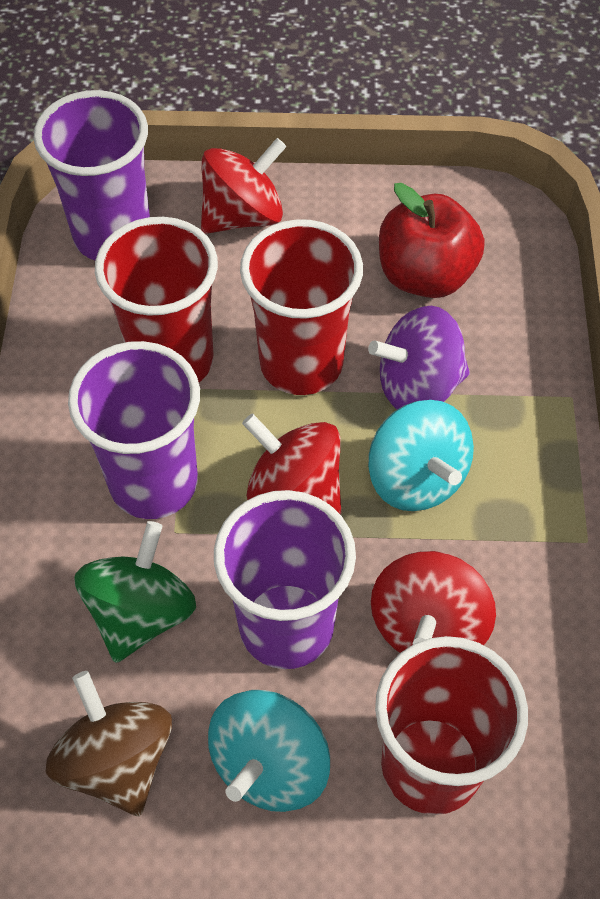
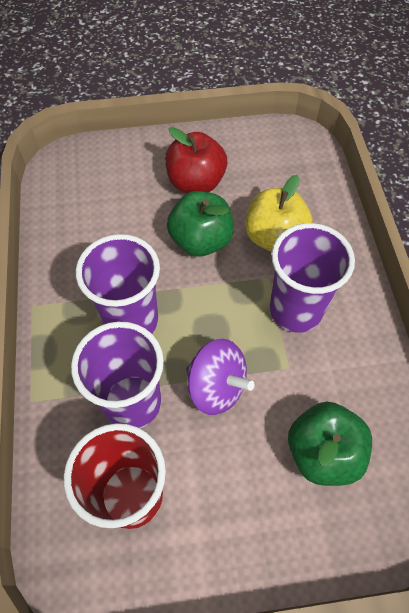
brown spinning top: [46,671,172,816] = 1 -> none = 0
green apple: none = 0 -> [167,191,234,257] [288,402,372,486] = 2
green spinning top: [74,521,196,663] = 1 -> none = 0
red cup: [95,217,218,382] [240,219,363,395] [375,636,528,815] = 3 -> [64,423,166,529] = 1
red spinning top: [201,138,286,234] [242,414,341,515] [371,551,496,653] = 3 -> none = 0
turquoise spinning top: [208,690,330,812] [368,400,474,511] = 2 -> none = 0
yellow apple: none = 0 -> [245,175,312,252] = 1

